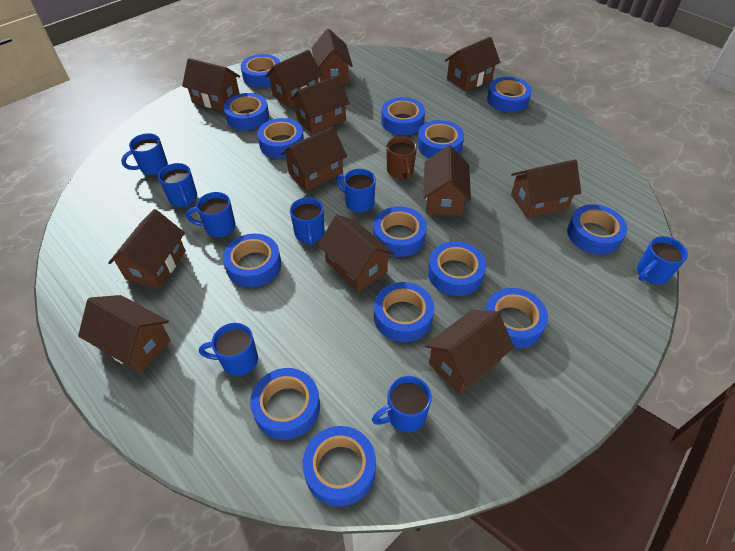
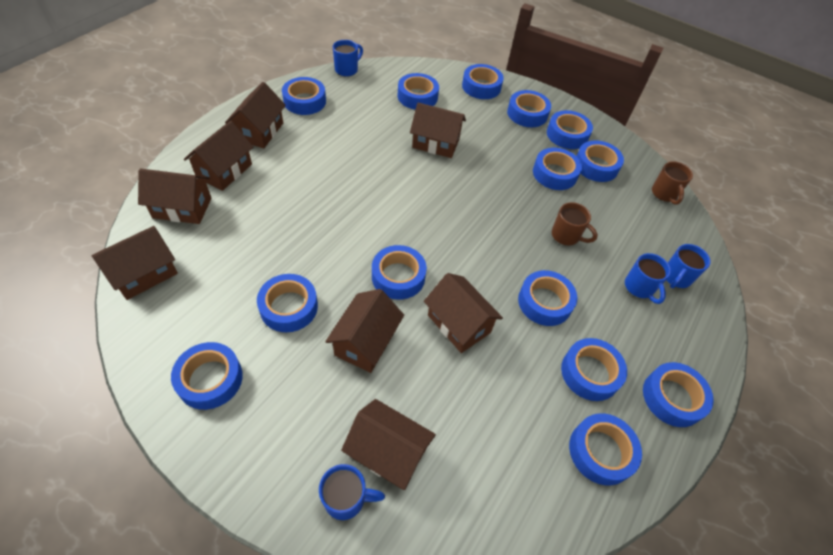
blue mug: [121,133,168,175] [158,163,197,207] [186,192,236,237] [199,323,258,376] [290,197,325,247] [336,169,376,213] [372,376,432,432] [637,236,688,284] = 8 -> [319,464,385,520] [333,40,363,77] [625,253,671,304] [666,244,711,288] = 4
brown house: [78,295,171,373] [108,209,186,289] [182,58,240,111] [265,50,322,107] [281,127,347,191] [290,75,350,134] [312,28,353,84] [318,215,394,292] [423,145,471,216] [425,310,514,394] [445,37,500,92] [511,159,581,218] = 12 -> [92,226,178,300] [138,168,211,224] [184,121,253,191] [225,82,286,148] [325,289,404,373] [341,399,436,490] [410,102,466,158] [424,273,503,353] = 8
brown mug: [387,136,417,180] = 1 -> [552,202,598,245] [652,161,693,205] = 2

